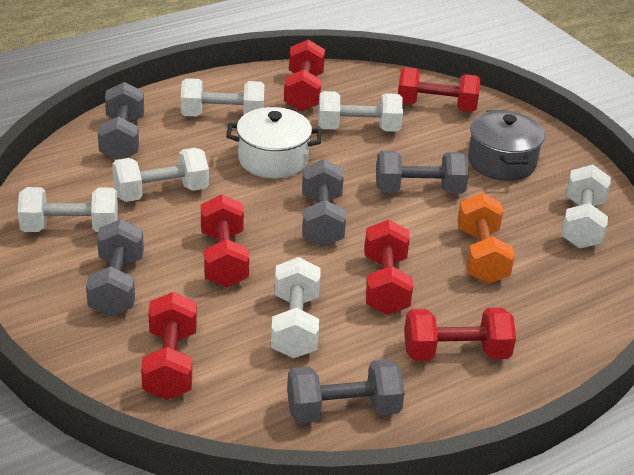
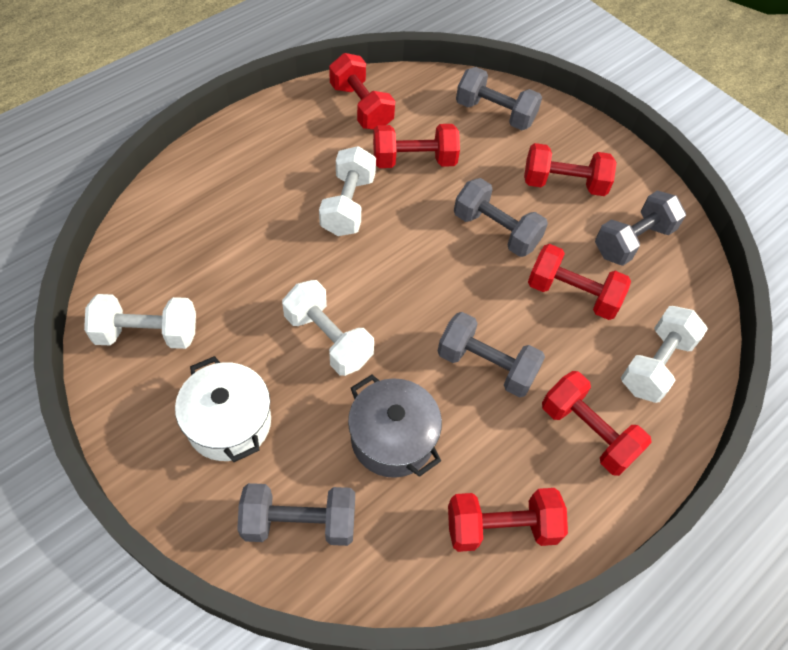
orange dumbbell: [457,193,515,284] = 1 -> none = 0
white dumbbell: [18,187,118,232] [112,148,209,202] [181,78,265,116] [271,257,321,359] [318,91,403,132] [561,165,611,249] = 6 -> [84,294,196,349] [282,280,374,376] [319,146,376,236] [621,306,708,403] = 4

